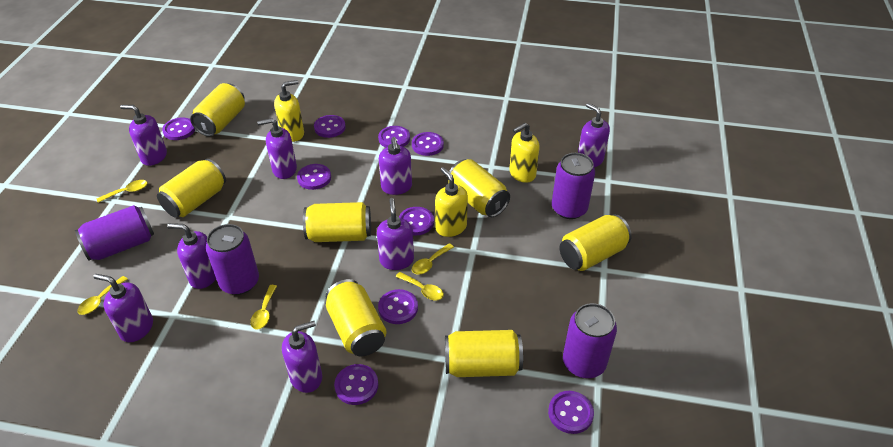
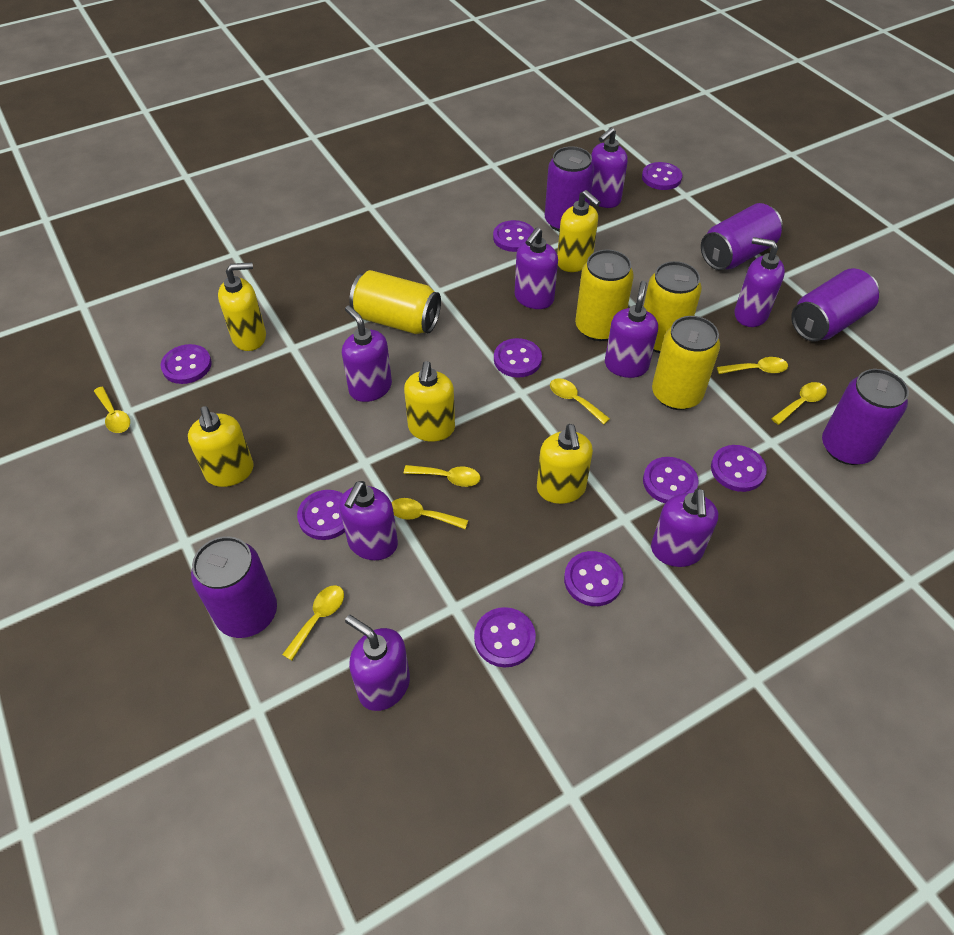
purple can: [75,205,154,261] [206,224,259,295] [552,153,595,219] [563,303,617,378] = 4 -> [191,536,277,638] [545,146,594,232] [701,203,783,270] [791,268,879,341] [822,369,909,465] = 5
yellow can: [157,159,226,217] [190,83,245,137] [303,202,371,242] [326,279,387,356] [445,330,523,377] [448,159,510,217] [559,214,632,271] = 7 -> [349,270,441,334] [575,250,634,341] [643,261,702,353] [652,316,720,410] = 4
yellow soap dispenser: [274,80,304,142] [435,167,468,237] [509,123,540,183] = 3 -> [188,406,254,487] [218,262,266,351] [404,361,455,442] [537,424,593,504] [557,190,600,272] = 5
yellow spoon: [77,276,128,315] [97,180,147,203] [250,285,277,330] [396,272,444,300] [412,243,454,275] = 5 -> [94,387,130,433] [282,585,344,661] [391,498,468,529] [404,465,480,487] [550,378,610,424] [717,357,788,374] [771,382,827,425] = 7

